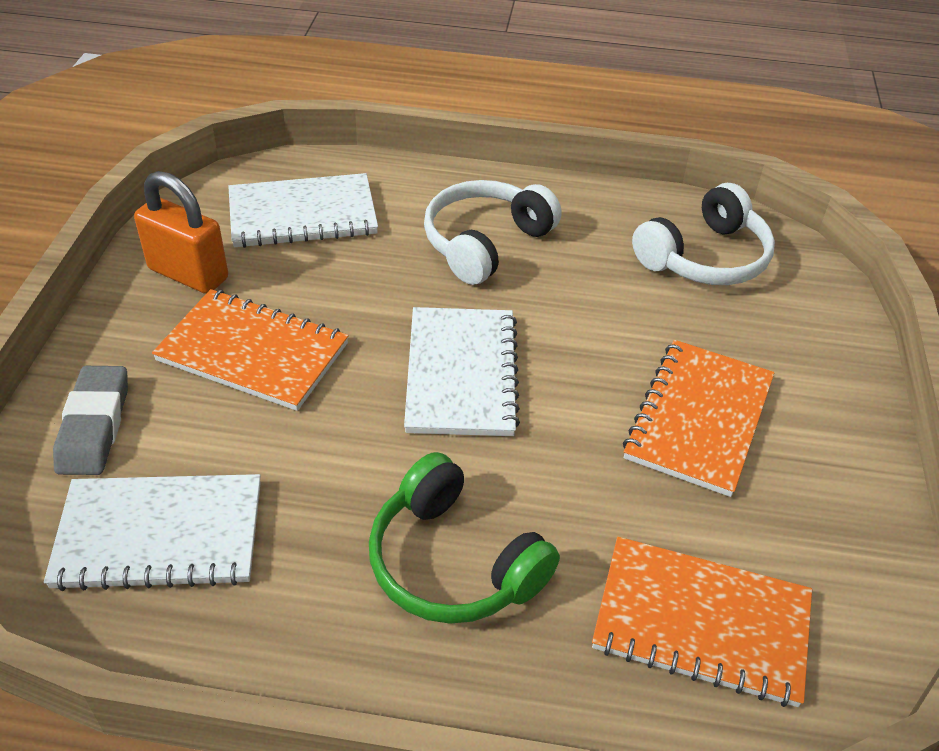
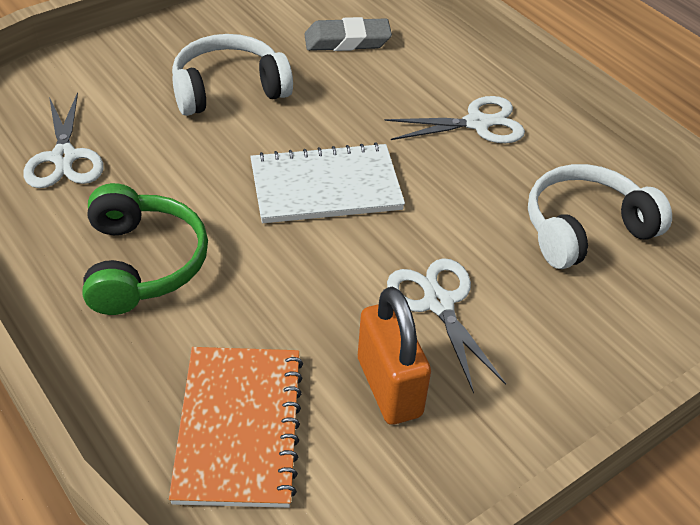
orange notebook: [152,289,349,411] [592,537,812,707] [623,340,774,497] = 3 -> [169,347,303,508] = 1
white notebook: [44,474,261,591] [228,173,378,248] [404,307,520,436] = 3 -> [250,142,405,223] = 1
white scissors: none = 0 -> [23,92,104,188] [384,96,525,143] [387,258,506,394] = 3

